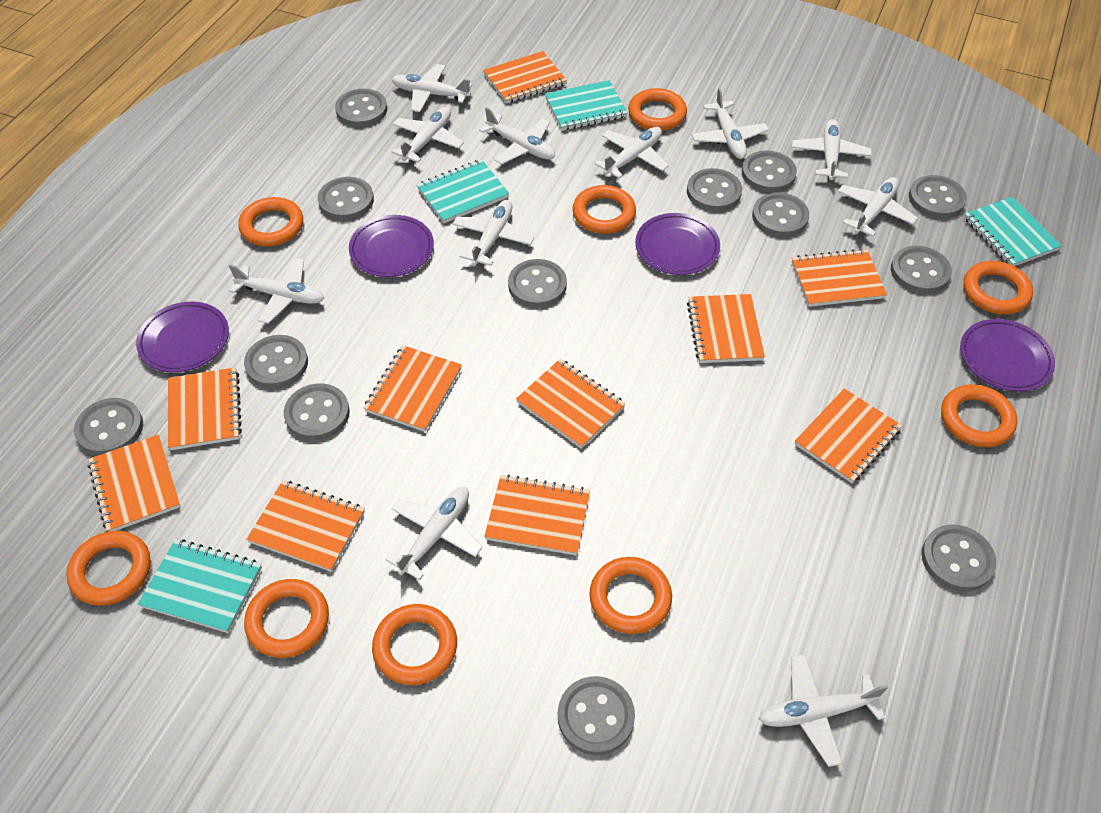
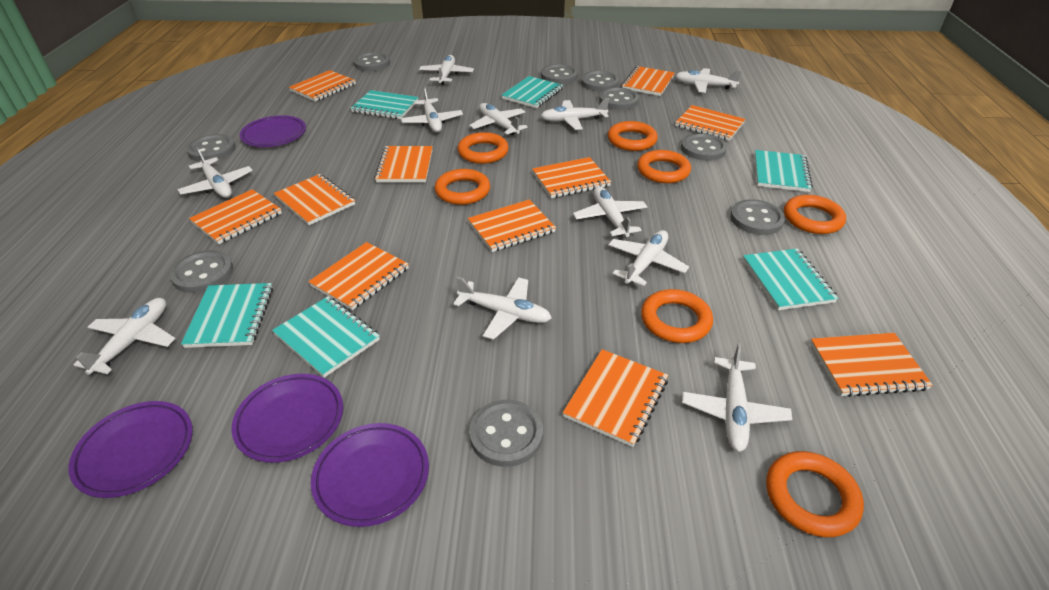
grey button: [74,398,143,455] [244,335,308,389] [284,383,350,440] [318,177,374,220] [335,89,387,127] [508,259,567,308] [558,676,635,755] [687,168,742,212] [742,150,797,193] [752,193,809,237] [891,246,952,294] [909,175,967,219] [921,524,996,592] = 13 -> [170,250,233,293] [186,134,236,162] [353,52,390,71] [469,400,543,467] [541,64,578,84] [581,71,619,91] [599,87,639,110] [681,133,727,161] [730,199,785,235] = 9
orange notebook: [88,435,181,531] [168,367,242,450] [247,480,365,572] [364,345,462,432] [483,51,567,104] [484,474,590,555] [516,359,626,449] [687,294,765,363] [792,249,887,307] [795,388,902,483] = 10 -> [189,189,282,244] [274,174,355,225] [289,70,356,102] [308,242,409,310] [374,146,433,183] [468,199,556,252] [532,157,611,198] [563,349,668,447] [622,66,675,96] [675,105,745,141] [810,333,933,397] = 11
orange ring: [66,531,151,606] [238,197,303,246] [244,579,329,658] [372,604,457,685] [572,185,636,234] [589,557,672,634] [628,88,687,131] [941,384,1017,447] [963,261,1033,314] = 9 -> [435,169,490,205] [458,132,509,164] [608,121,658,151] [637,150,691,183] [641,289,713,343] [766,451,864,537] [784,195,846,234] = 7
turquoise notebook: [138,539,262,633] [417,159,509,223] [545,80,628,131] [964,197,1062,266] = 4 -> [181,283,273,348] [272,296,380,378] [351,90,419,119] [501,76,563,108] [743,248,838,310] [755,150,813,192] = 6

